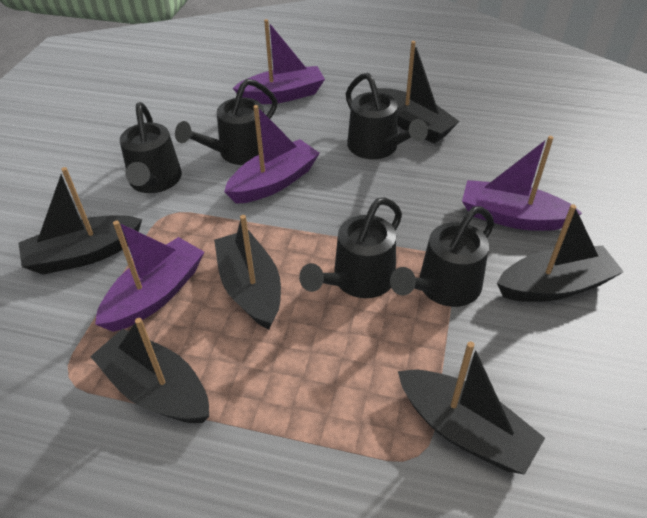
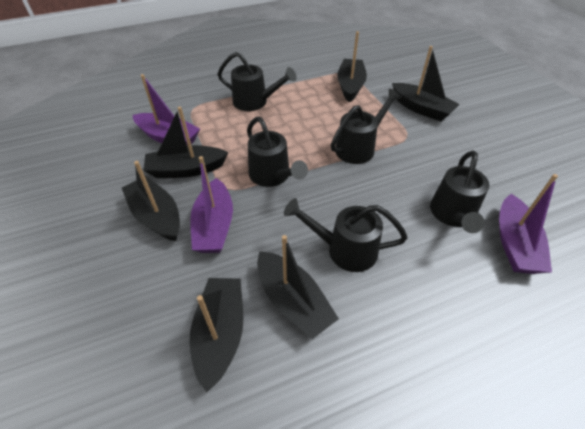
purple boat: [95,221,204,332] [224,105,320,204] [233,19,325,104] [462,136,582,231] = 4 -> [133,74,200,145] [190,156,233,253] [499,174,558,274] = 3

